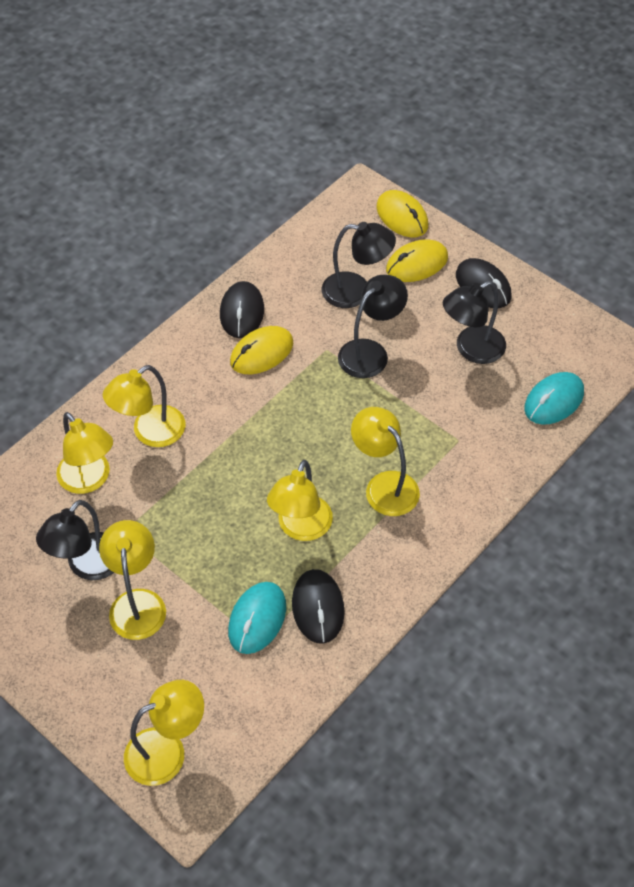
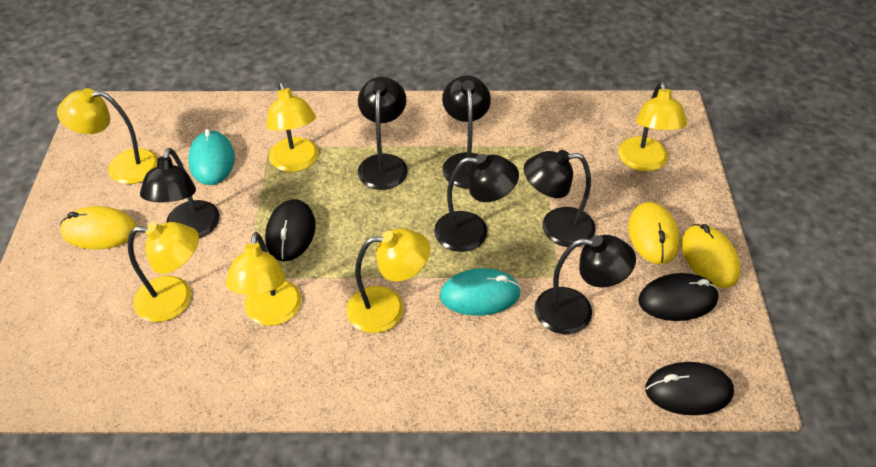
black lamp: [36,500,114,580] [322,222,396,308] [338,275,408,378] [443,281,506,364] = 4 -> [140,148,220,238] [358,77,408,190] [434,154,519,252] [442,75,491,189] [524,150,596,247] [535,235,636,334] = 6

